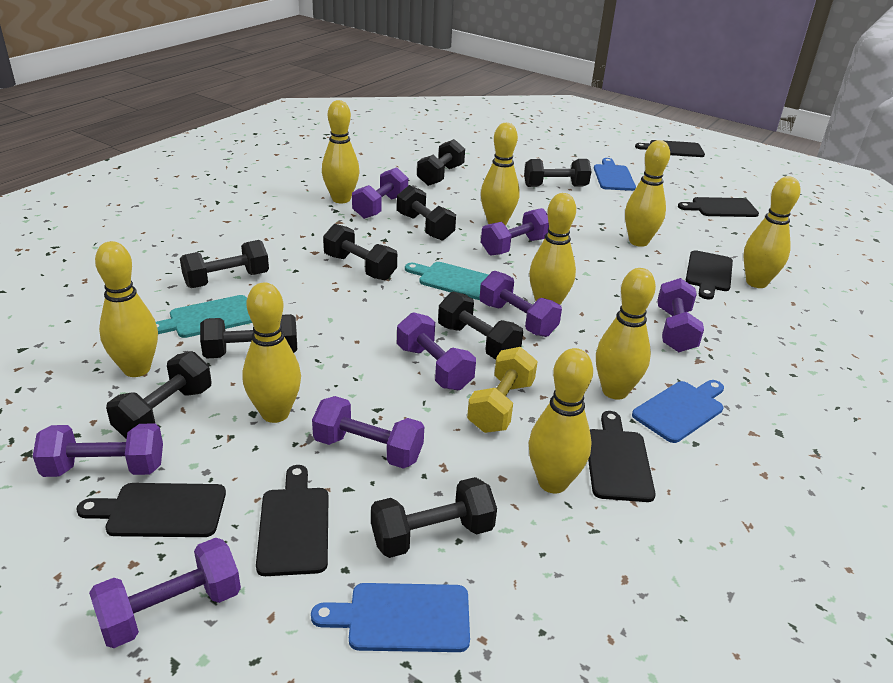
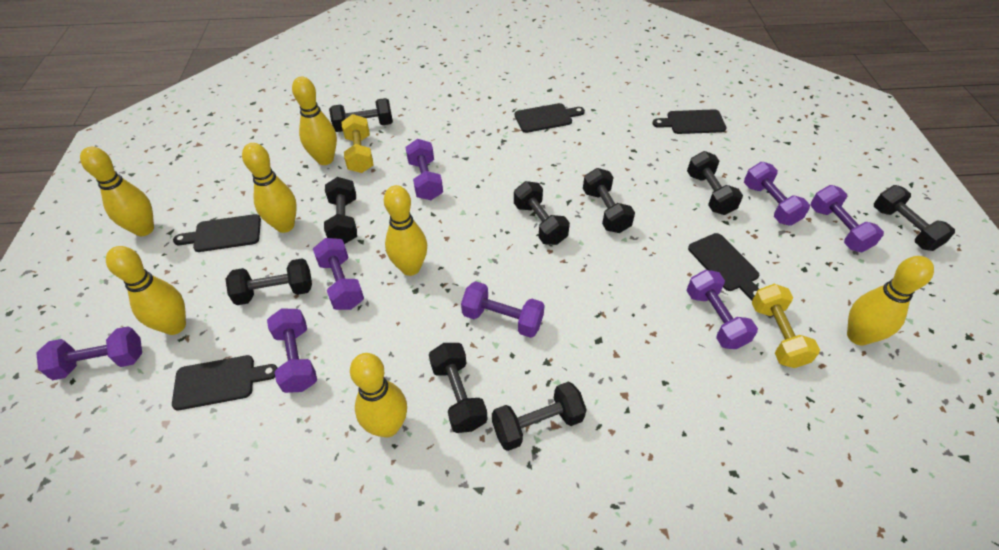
black cutting board: [76,483,226,537] [256,465,328,576] [588,411,656,502] [635,140,705,157] [678,197,759,217] [686,250,733,300] = 6 -> [172,355,278,410] [173,214,261,252] [515,103,585,133] [653,109,727,134] [688,233,759,300] = 5
blue cutting board: [311,583,470,652] [594,158,636,191] [632,380,724,443] = 3 -> none = 0
turquoise cutting board: [156,295,252,338] [405,262,489,300] = 2 -> none = 0
yellow bowling pin: [95,241,158,377] [242,282,301,423] [322,100,359,203] [481,123,520,226] [529,193,576,305] [529,348,593,494] [596,268,656,400] [625,140,670,247] [743,176,801,288] = 9 -> [80,147,154,236] [106,246,186,335] [242,143,297,233] [292,77,337,165] [350,353,407,437] [384,185,427,276] [847,256,934,346] = 7
yellow dumbbell: [467,347,538,433] = 1 -> [341,114,374,173] [751,284,820,368] = 2

